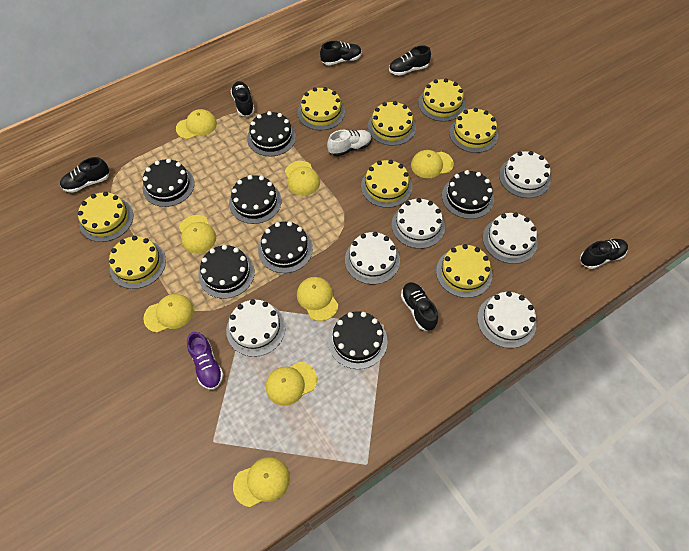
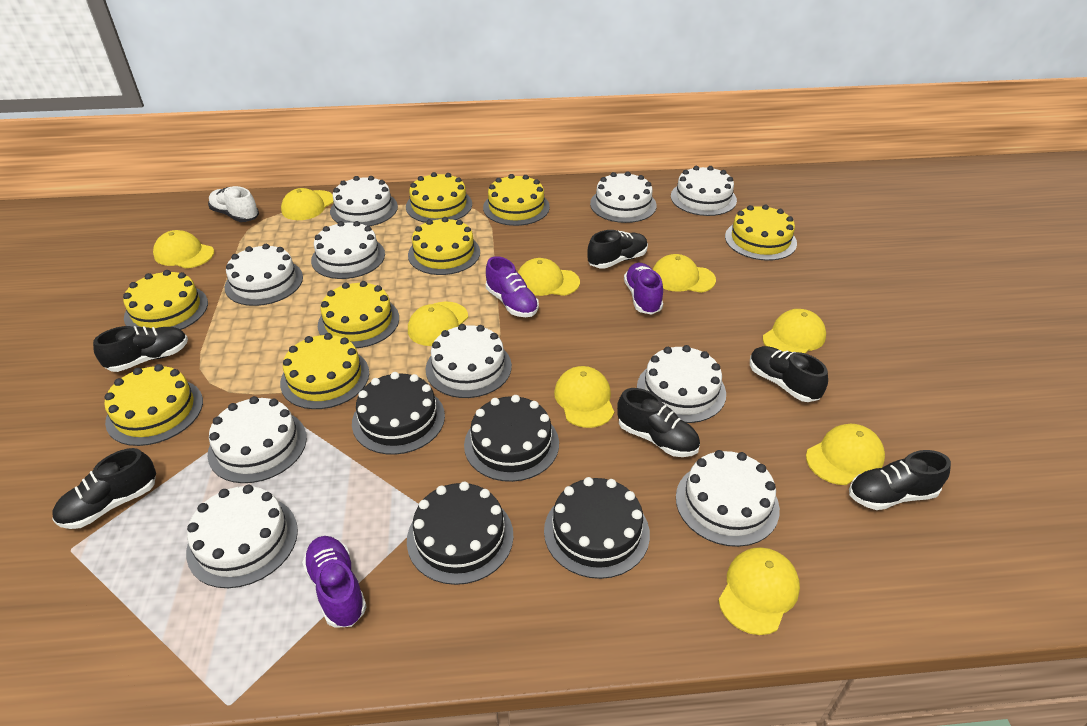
black cake: [142,159,194,207] [198,245,255,299] [229,175,281,224] [247,111,296,157] [258,221,313,273] [328,311,388,369] [442,170,494,219] = 7 -> [352,372,445,455] [407,482,514,585] [464,395,559,482] [544,477,650,579] = 4
purple shoe: [187,332,224,390] = 1 -> [302,536,367,628] [486,256,539,317] [624,263,663,315] = 3
white cake: [226,299,285,357] [345,232,400,284] [391,198,445,249] [477,291,536,348] [483,212,538,264] [499,151,551,198] = 6 -> [186,485,298,588] [208,396,307,483] [225,244,303,306] [311,221,385,279] [330,176,398,226] [426,324,512,398] [590,171,657,223] [637,345,726,423] [671,166,737,216] [676,450,780,547] = 10
yellow cap: [143,294,194,333] [176,109,217,139] [179,215,216,254] [233,457,290,507] [266,362,317,406] [285,161,320,196] [297,277,338,321] [411,150,454,178] = 8 -> [153,230,214,269] [281,188,333,220] [408,302,468,346] [518,258,580,296] [554,366,614,428] [653,254,716,293] [718,547,800,635] [763,309,826,353] [806,424,885,485] = 9

